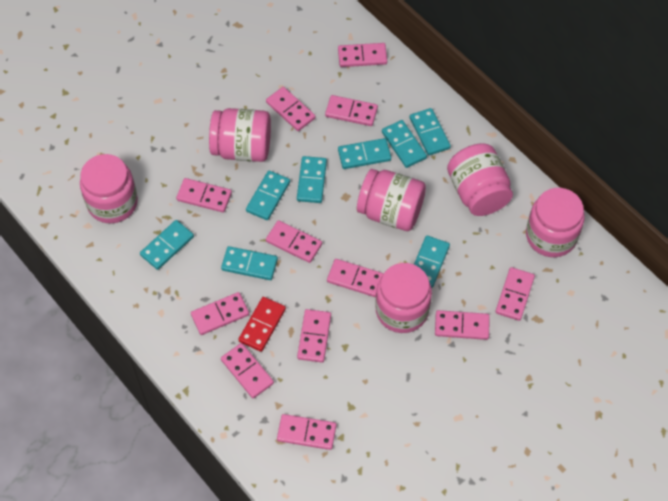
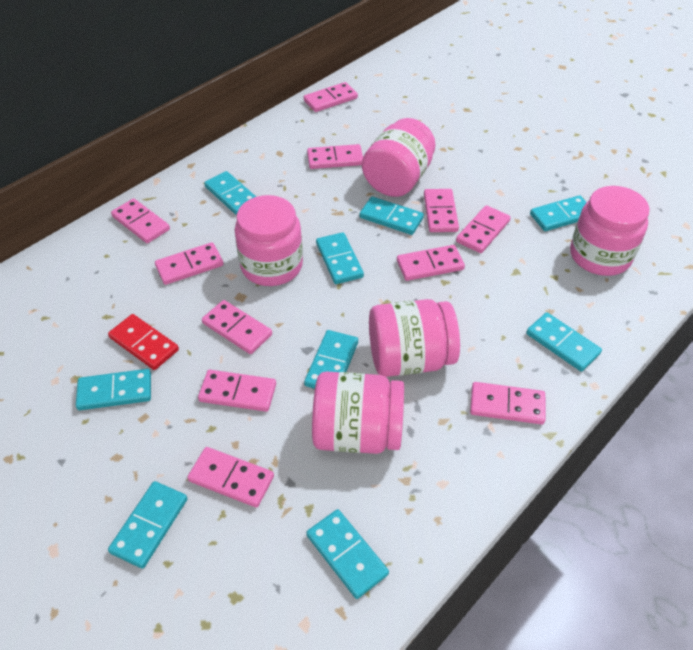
pink domino: [176,178,232,213] [191,292,249,335] [221,343,274,398] [266,87,316,131] [266,220,322,263] [277,414,336,450] [297,309,331,363] [325,95,378,126] [327,259,384,297] [338,43,387,67] [435,310,490,340] [495,267,535,321] = 12 -> [111,198,170,243] [155,242,224,285] [187,447,274,508] [198,370,276,412] [202,300,272,354] [304,82,358,112] [307,144,363,169] [397,245,465,281] [424,189,459,232] [456,205,511,253] [470,382,546,425] = 11
pink jar: [80,154,138,223] [209,108,271,162] [357,169,426,231] [375,263,432,333] [447,143,513,216] [526,188,585,257] = 6 -> [235,195,303,286] [312,371,404,454] [362,118,436,197] [369,299,460,377] [570,186,650,276] = 5
turquoise domino: [140,220,194,270] [221,246,278,280] [246,171,290,220] [297,156,327,203] [338,138,391,169] [382,120,427,168] [410,108,451,155] [414,236,450,288] = 8 -> [76,369,151,410] [108,481,187,569] [204,171,256,215] [304,330,358,389] [306,509,389,599] [316,232,364,284] [359,197,424,235] [526,312,602,372] [530,195,587,231] = 9

